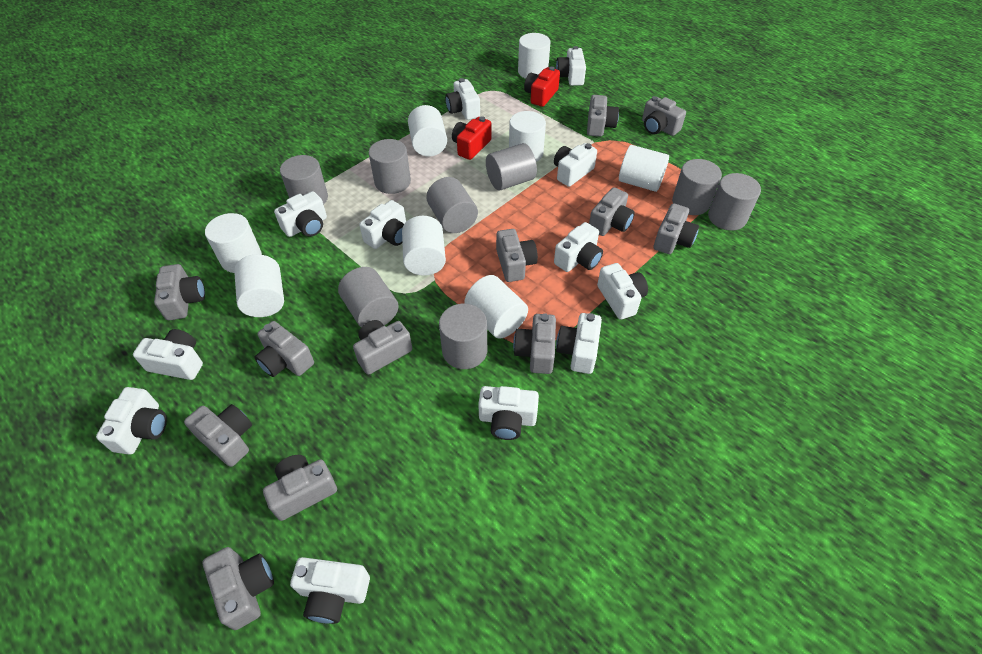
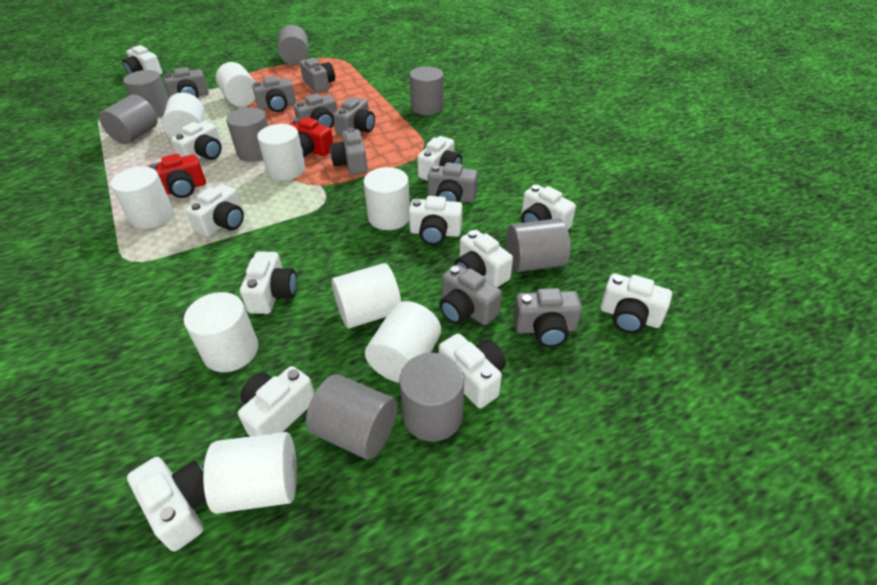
grey camera: [154,264,205,320] [184,404,252,467] [202,547,274,630] [255,321,314,377] [263,455,337,521] [353,320,412,375] [496,229,538,282] [513,313,556,374] [587,95,619,137] [589,187,635,236] [642,96,686,136] [654,203,699,254] = 12 -> [163,67,209,98] [252,76,296,112] [293,93,337,128] [300,58,335,93] [330,128,368,175] [333,97,375,136] [428,163,478,202] [439,265,502,325] [513,288,582,347] = 9
white cylinder: [205,213,262,273] [234,255,284,317] [402,216,446,276] [408,105,447,157] [464,275,528,338] [509,111,546,162] [518,33,550,79] [619,145,669,192] = 8 -> [110,166,174,229] [162,92,205,138] [184,292,258,372] [203,432,297,514] [216,62,255,107] [257,124,305,180] [332,263,401,329] [363,167,410,230] [365,301,441,383] = 9

